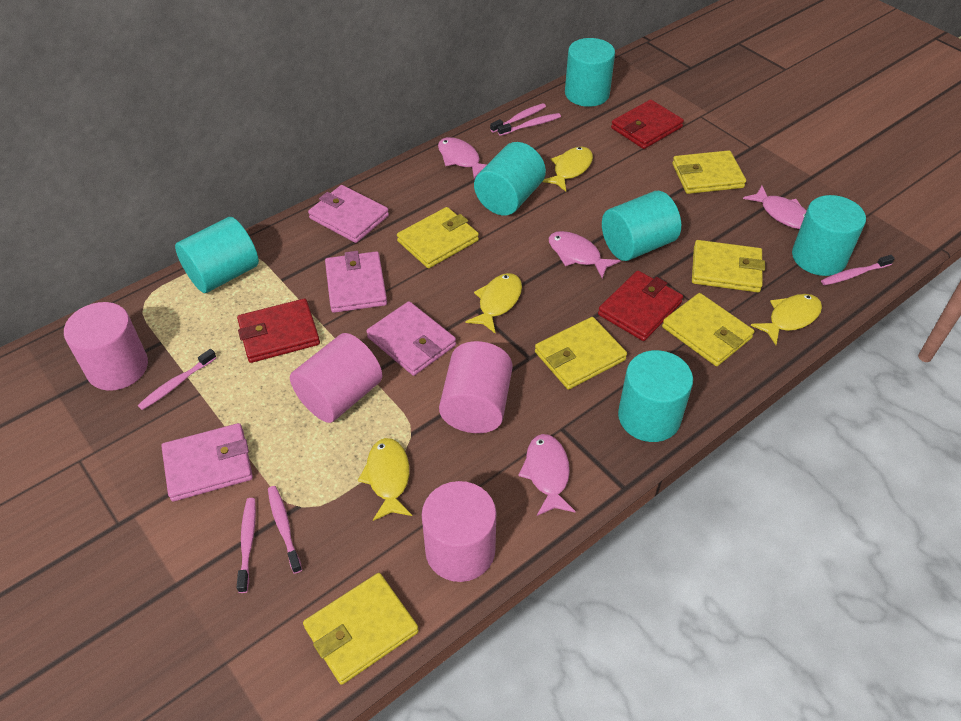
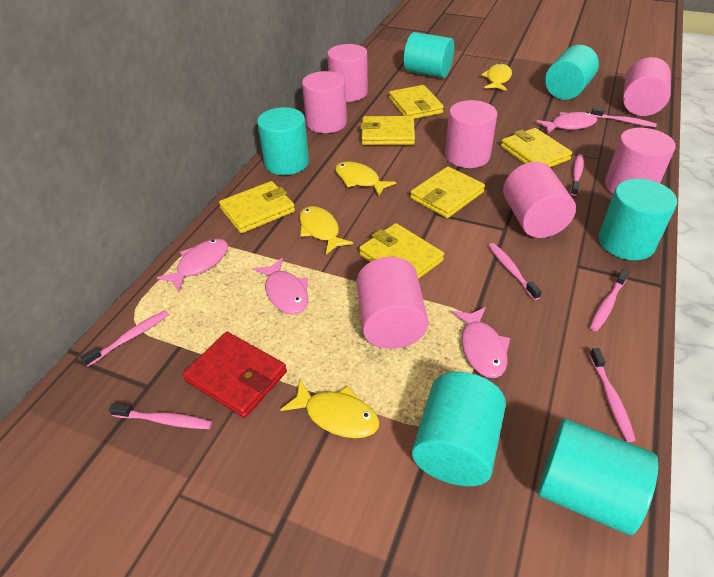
pink cylinder: [64,302,148,391] [290,333,383,423] [422,481,496,582] [439,341,513,433] = 4 -> [302,71,347,133] [327,44,368,102] [357,257,428,349] [445,100,497,168] [503,162,576,238] [605,128,675,194] [623,57,671,116] = 7
pink toothbrush: [138,349,216,410] [236,498,256,593] [268,486,302,574] [490,103,546,133] [498,113,561,136] [821,255,895,286] = 6 -> [80,310,169,367] [109,403,212,429] [489,243,542,300] [571,154,584,196] [589,348,636,442] [590,269,630,331] [591,107,657,127] = 7
pink wallet: [161,423,253,501] [308,185,389,243] [325,251,387,313] [366,301,456,376] = 4 -> none = 0
red wallet: [237,298,320,363] [598,271,683,341] [611,99,684,149] = 3 -> [183,332,287,418] = 1

